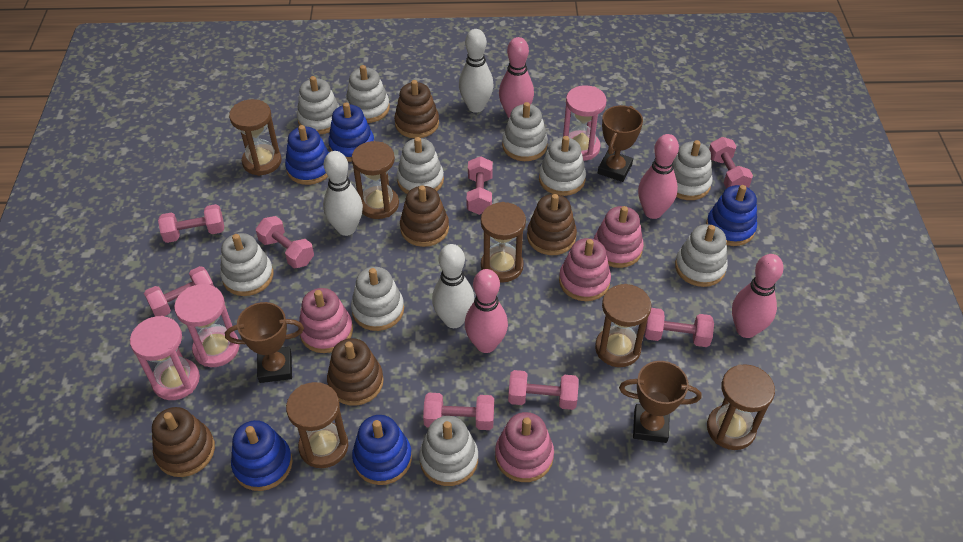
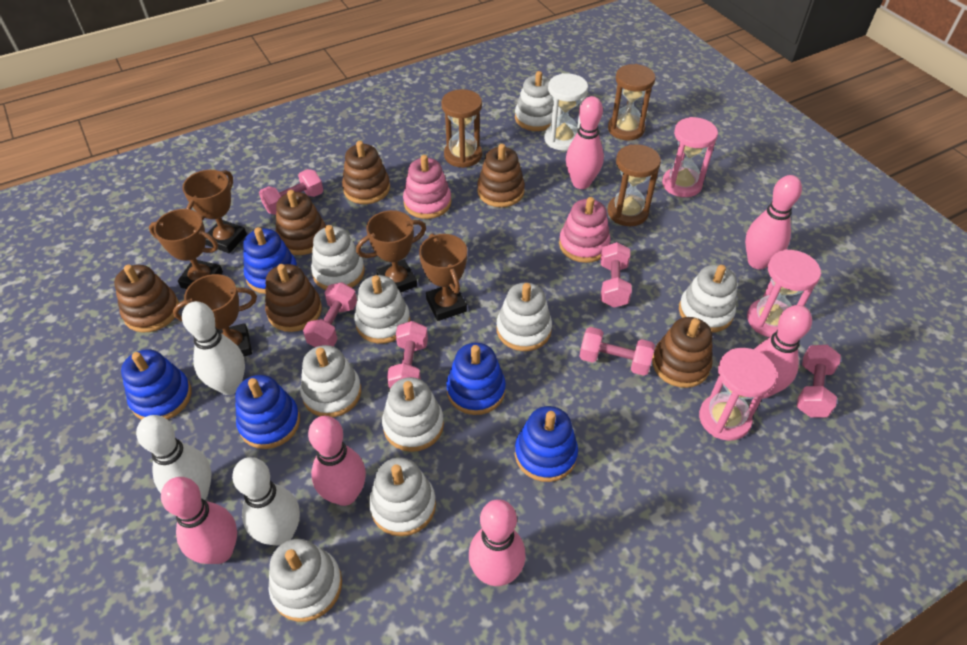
brown hourglass: [229,99,282,176] [286,382,348,468] [352,141,399,219] [481,202,526,283] [595,284,651,367] [707,364,775,450] = 6 -> [441,89,482,168] [607,144,661,226] [608,64,656,140] = 3
brown stacking toy: [152,407,215,477] [327,338,384,406] [394,80,439,138] [400,185,449,247] [527,194,577,255] = 5 -> [114,264,179,332] [265,264,322,332] [275,190,326,255] [342,141,390,204] [477,144,525,207] [652,317,713,388] = 6
brown trophy: [225,302,304,383] [598,105,643,182] [619,361,701,443] = 3 -> [149,209,223,289] [173,274,257,356] [182,170,247,253] [356,210,426,293] [419,233,467,321] = 5
pink bowling pin: [465,269,508,353] [499,37,534,118] [638,134,679,219] [732,254,784,338] = 4 -> [161,477,237,564] [308,416,366,506] [469,499,526,586] [566,96,604,189] [745,175,802,269] [754,305,812,399] = 6
pink dumbbell: [144,266,214,317] [158,204,224,243] [256,216,314,268] [423,393,494,430] [467,156,493,215] [508,370,579,410] [644,308,714,347] [709,137,753,189] = 8 -> [259,169,323,215] [303,282,357,347] [387,321,428,388] [579,327,655,376] [601,242,632,308] [797,345,841,417] = 6
pink stacking toy: [298,288,353,353] [495,412,554,482] [559,238,611,301] [594,206,644,268] = 4 -> [403,155,451,219] [559,197,610,263] = 2
white hourglass: none = 0 -> [544,73,588,151] = 1
white stacking toy: [220,233,273,296] [297,76,340,134] [345,65,390,123] [351,267,404,331] [397,137,444,194] [419,416,478,486] [502,102,548,161] [539,136,586,196] [673,140,713,200] [675,224,728,287] = 10 -> [269,539,342,622] [300,345,361,417] [311,225,365,290] [354,275,410,344] [369,458,436,536] [382,377,444,452] [496,282,552,351] [515,71,553,131] [679,265,737,333] = 9

